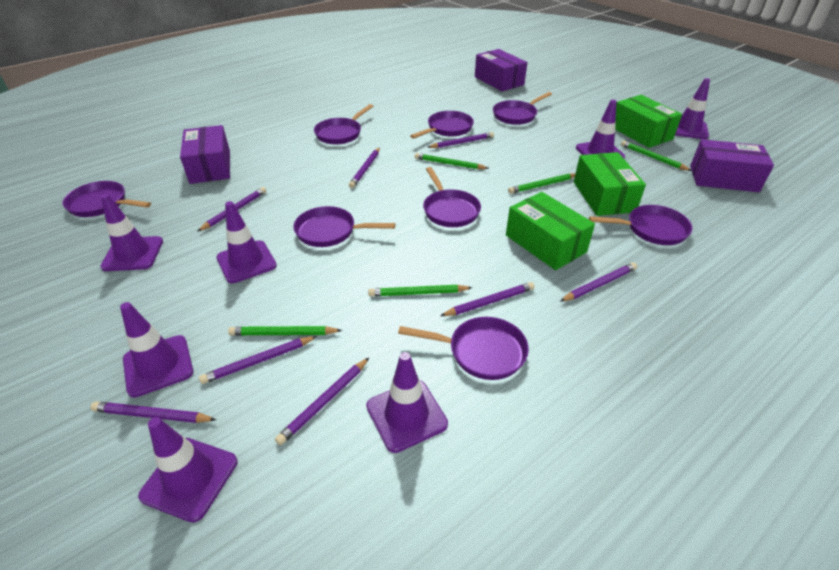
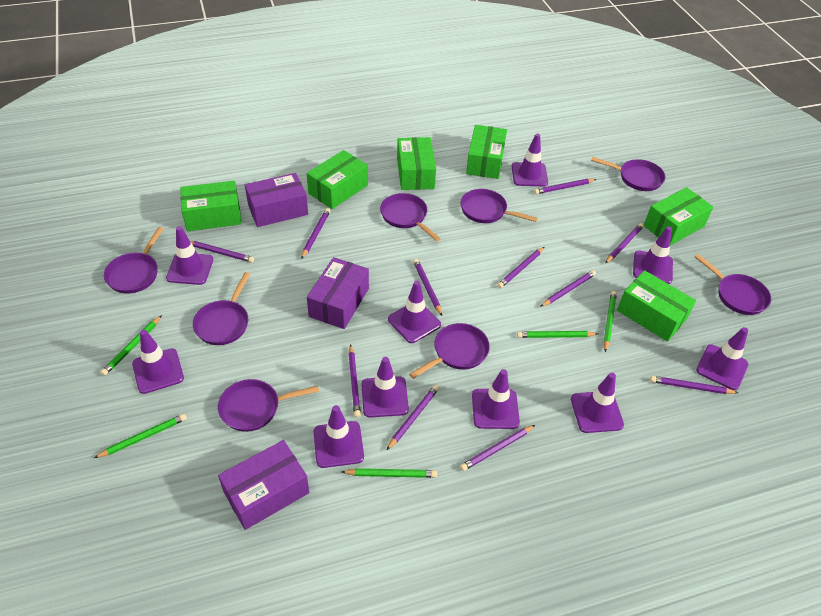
green box: [506,192,595,270] [574,152,646,216] [615,95,682,148] = 3 -> [180,181,242,231] [307,150,368,209] [397,137,436,190] [466,125,507,179] [617,270,696,342] [644,187,713,246] = 6
purple pencil: [90,401,217,423] [197,187,266,232] [199,336,317,384] [275,358,369,445] [349,147,380,188] [428,132,494,148] [440,282,535,316] [560,262,637,302] = 8 -> [191,241,254,263] [301,208,330,259] [348,344,361,417] [386,385,439,451] [413,259,442,316] [460,425,535,471] [497,247,544,288] [534,179,597,194] [540,270,596,307] [605,223,644,263] [650,376,738,394] = 11
purple traffic cone: [100,194,163,271] [120,302,193,397] [138,417,237,523] [216,201,277,283] [366,352,448,453] [576,100,625,159] [675,78,710,139] = 7 -> [132,330,184,394] [166,226,213,285] [313,405,364,468] [362,357,409,417] [388,281,441,343] [472,369,520,429] [512,133,548,187] [571,373,624,433] [633,226,673,284] [696,327,748,390] = 10

